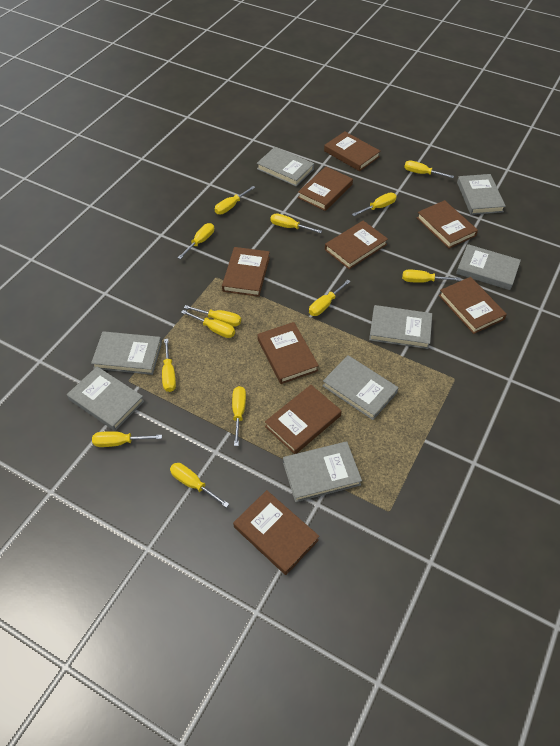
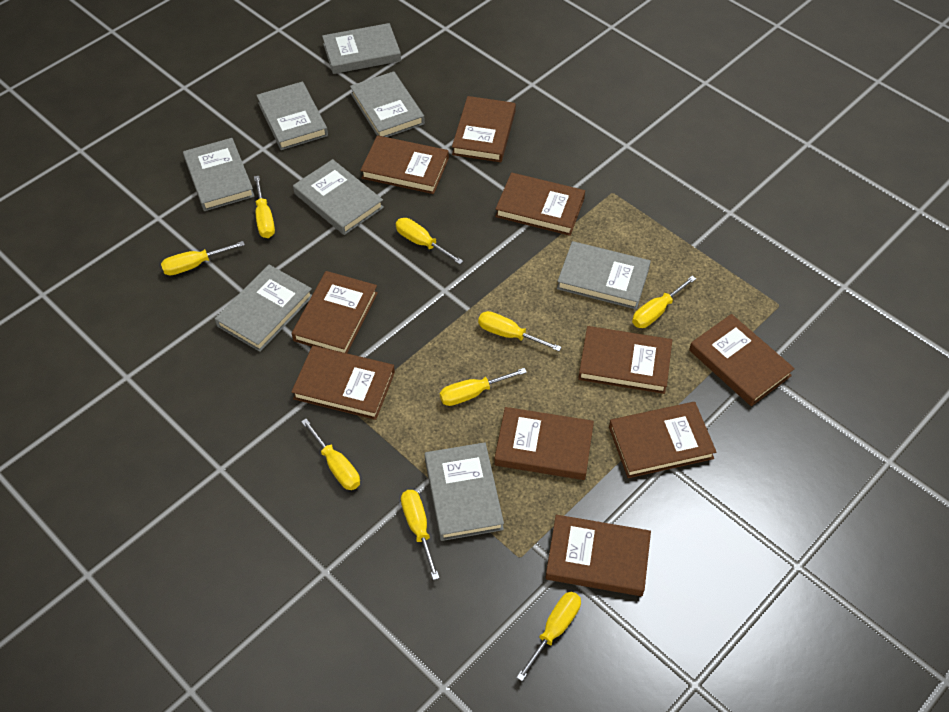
brown book: [222,247,270,297] [233,490,319,575] [257,322,319,384] [265,385,342,454] [298,167,353,211] [324,131,380,171] [325,221,388,269] [417,200,478,249] [439,277,507,334] = 9 -> [291,345,395,420] [292,271,378,353] [360,135,449,194] [452,96,516,162] [494,407,594,480] [495,173,585,236] [545,515,651,596] [578,326,672,394] [609,402,716,478] [689,314,795,406] = 10
yellow screwdriver: [92,431,162,447] [162,339,176,392] [170,463,229,508] [178,223,214,259] [181,310,235,338] [184,305,241,327] [215,186,255,214] [232,386,246,446] [270,213,322,233] [309,280,351,316] [352,192,397,216] [402,270,461,283] [404,160,454,178] = 13 -> [161,241,245,275] [254,176,275,238] [301,419,360,490] [396,218,463,264] [401,490,439,580] [440,368,527,406] [478,311,562,351] [516,592,581,681] [632,276,696,328] = 9

